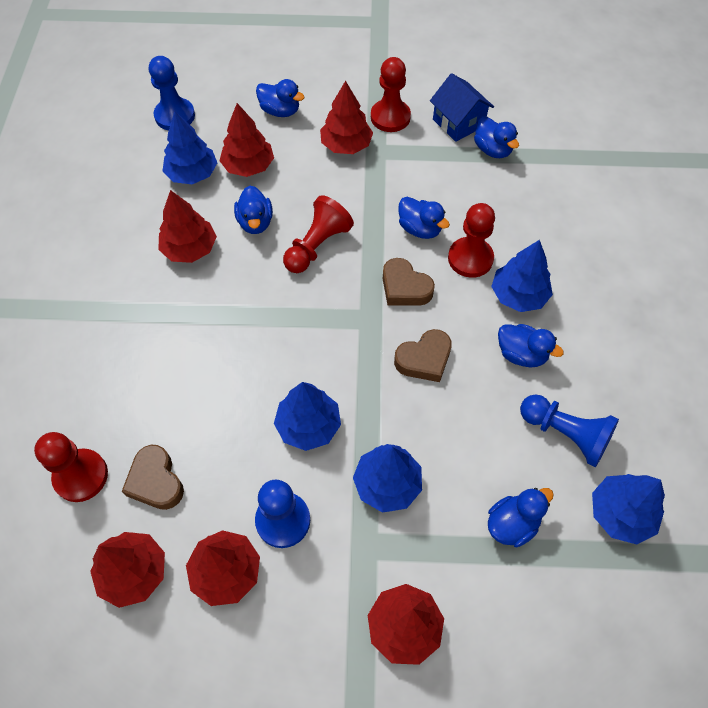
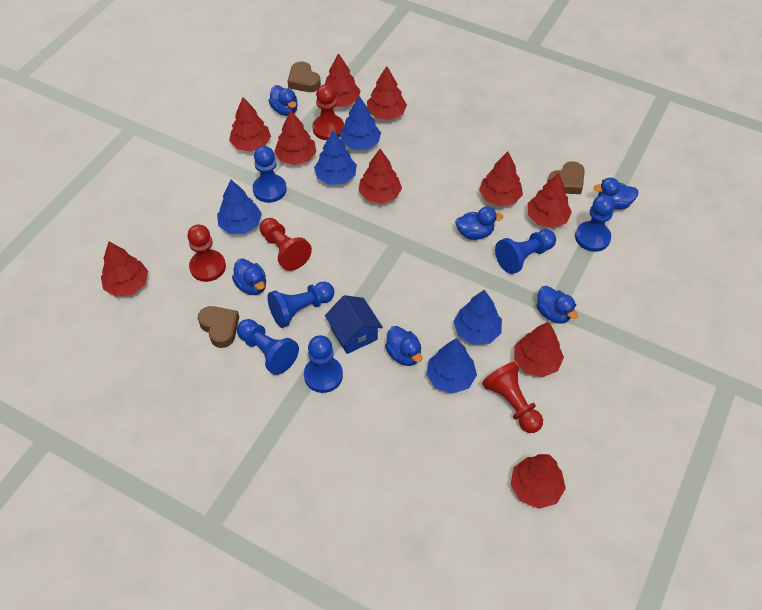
blue pawn: [149,56,195,130] [255,480,310,548] [520,394,619,467] = 3 -> [237,319,299,375] [253,146,287,203] [267,282,334,328] [304,335,343,393] [495,229,556,274] [575,195,615,252] = 6
red tree: [90,532,165,608] [158,190,217,263] [186,530,260,606] [219,103,274,177] [320,81,373,154] [368,584,444,665] = 6 -> [101,242,148,297] [229,97,271,152] [274,111,316,165] [325,53,361,107] [359,149,402,204] [367,66,407,120] [479,152,523,206] [511,454,566,509] [514,322,564,377] [528,173,572,228] = 10

